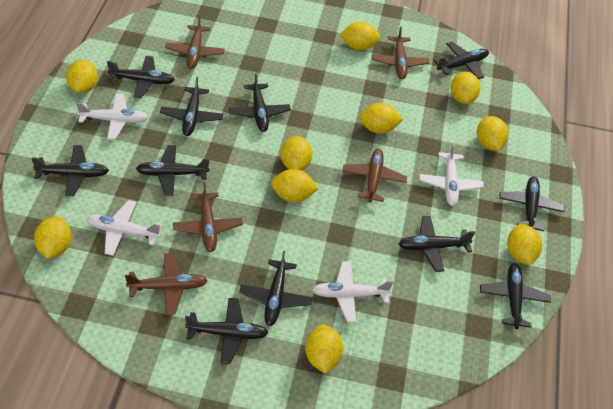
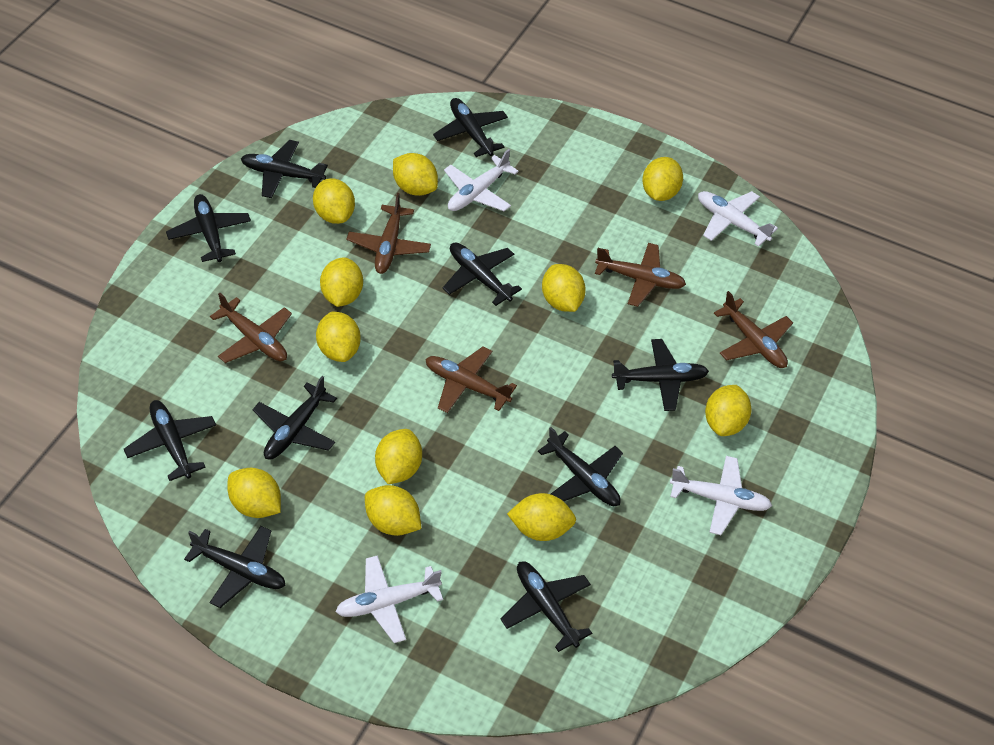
black plane: [31,145,109,196] [107,56,175,98] [136,145,209,196] [160,77,223,136] [185,298,268,364] [229,73,291,132] [239,251,312,326] [399,216,475,272] [433,42,489,79] [480,263,551,329] [499,176,564,231] = 11 -> [124,400,216,481] [166,194,251,262] [184,526,286,608] [241,140,328,198] [253,376,337,459] [433,98,508,157] [443,242,522,306] [501,561,592,652] [538,427,623,506] [612,339,709,411] = 10
yellow lemon: [34,216,72,259] [66,60,98,93] [271,169,319,202] [280,136,313,171] [305,324,343,374] [339,22,380,50] [359,103,403,134] [451,71,481,104] [477,116,508,150] [507,224,542,265] = 10 -> [227,468,281,518] [313,178,355,224] [316,311,361,362] [320,258,363,307] [365,485,421,536] [375,429,422,484] [393,153,438,196] [507,493,576,541] [542,264,586,312] [642,157,683,201] [705,385,751,436] = 11

